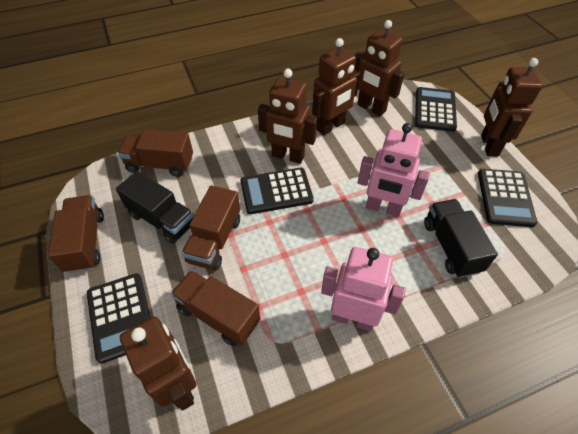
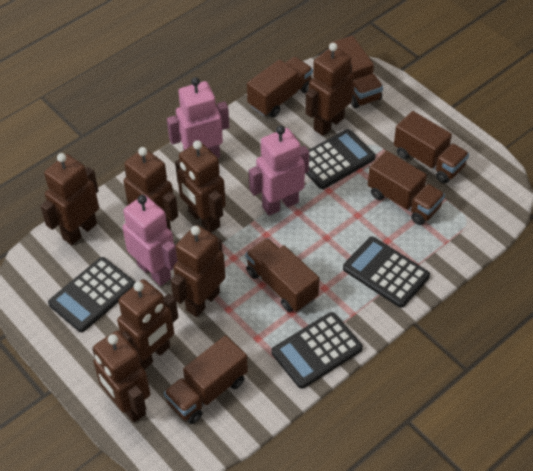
black truck: [116,171,194,244] [424,199,498,278] = 2 -> none = 0
brown robot: [120,317,196,411] [258,69,317,164] [312,38,360,135] [355,20,405,116] [481,58,542,157] = 5 -> [40,153,99,245] [92,331,150,423] [117,279,178,370] [124,147,178,231] [171,225,226,317] [175,140,226,233] [305,43,354,136] = 7
brown truck: [48,195,104,273] [118,129,193,177] [171,270,260,346] [181,185,240,270] = 4 -> [164,335,248,424] [245,238,320,312] [247,57,313,117] [329,36,383,108] [368,150,445,225] [394,111,469,184] = 6
pink robot: [321,247,406,331] [358,123,430,217] = 2 -> [123,195,178,286] [167,77,229,158] [249,125,309,216] = 3

